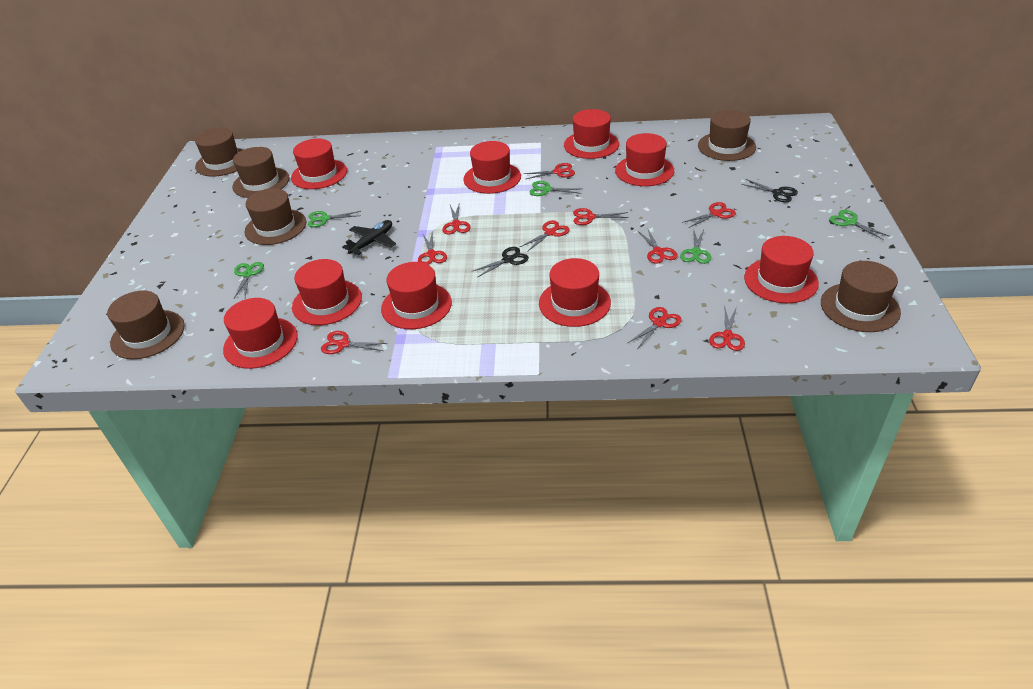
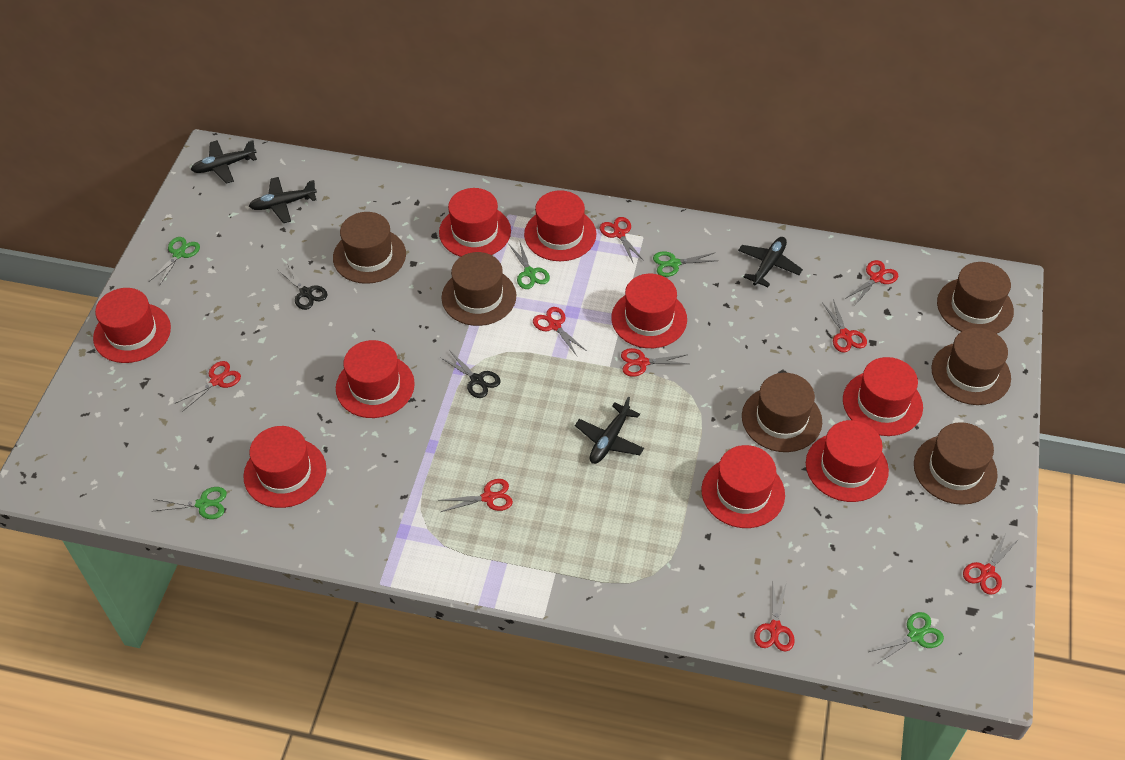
black plane: [342,220,396,255] = 1 -> [191,140,257,184] [249,177,317,223] [575,397,644,464] [738,237,803,287] = 4
red scissors: [321,331,387,354] [418,231,447,265] [442,205,471,235] [520,220,569,252] [524,163,575,179] [573,208,629,225] [628,307,681,348] [638,228,678,264] [682,202,736,228] [709,307,745,351] = 10 -> [175,361,241,412] [440,479,513,512] [533,307,587,356] [600,217,644,264] [621,348,688,377] [754,580,795,652] [822,299,867,353] [845,260,898,305] [963,533,1019,595] = 9

